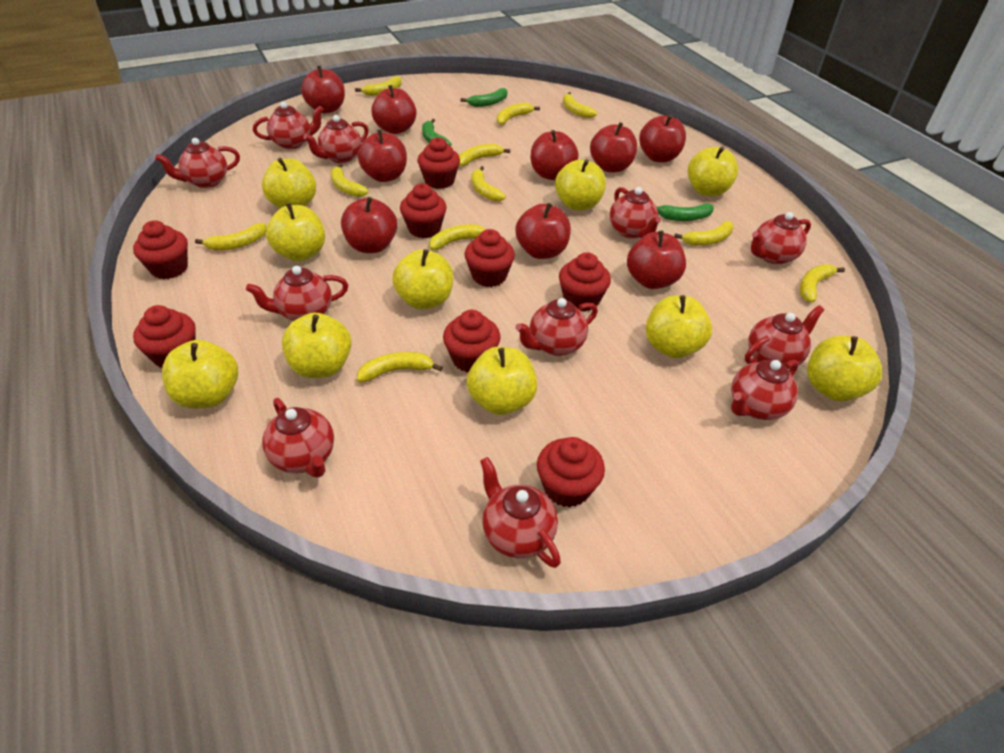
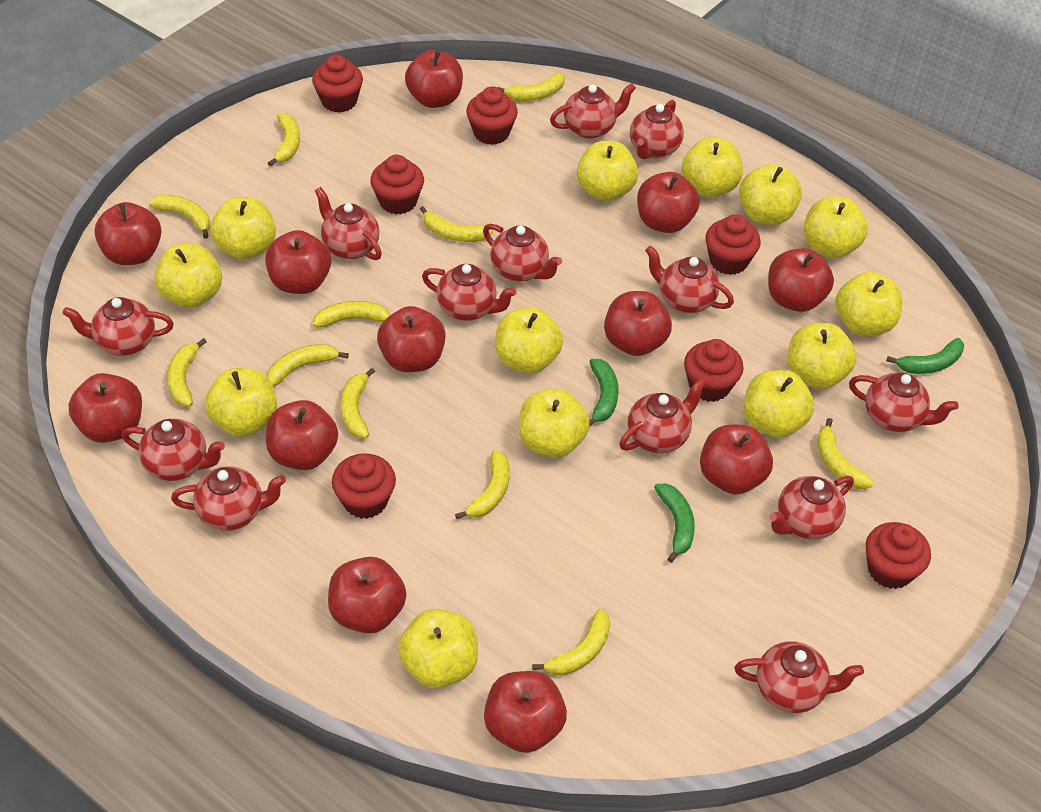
red apple: [301,66,345,113] [341,197,397,253] [358,130,407,182] [371,85,417,134] [515,203,571,259] [531,130,579,180] [590,122,637,172] [627,231,686,289] [639,115,686,162] = 9 -> [68,373,142,443] [94,202,161,265] [265,230,331,294] [266,400,338,470] [328,557,406,633] [377,306,446,372] [405,50,463,108] [484,671,567,753] [604,291,672,356] [637,172,700,233] [700,424,773,494] [768,248,834,312] = 12
red cupcake: [133,221,188,279] [133,305,196,368] [400,183,447,238] [417,137,460,189] [443,310,500,372] [465,229,515,287] [537,437,605,507] [559,252,611,312] = 8 -> [312,55,363,113] [332,453,396,519] [370,155,424,214] [466,86,518,145] [684,339,744,402] [705,214,761,275] [865,522,931,589] = 7
red teapot: [155,138,240,188] [246,266,348,321] [253,102,324,149] [262,398,334,478] [303,115,369,163] [480,457,561,568] [516,298,598,356] [609,187,661,239] [731,360,799,420] [745,305,824,369] [751,212,811,264] = 11 -> [62,297,174,356] [122,419,225,481] [171,466,286,531] [315,187,382,260] [422,264,516,321] [483,224,562,282] [550,83,636,139] [619,378,706,453] [630,100,684,159] [645,246,734,313] [734,641,864,713] [769,476,854,540] [849,373,959,432] = 13
yellow apple: [162,340,238,409] [262,158,316,208] [266,203,325,261] [282,313,352,378] [392,249,453,310] [467,347,537,415] [555,159,606,210] [646,295,712,358] [687,147,739,196] [807,335,882,401] = 10 -> [154,244,222,308] [205,368,277,437] [210,197,276,260] [398,609,478,688] [495,307,563,373] [519,389,590,458] [577,141,638,201] [681,137,743,197] [739,164,802,225] [744,370,814,438] [787,323,857,389] [803,197,868,258] [835,272,903,336] = 13

